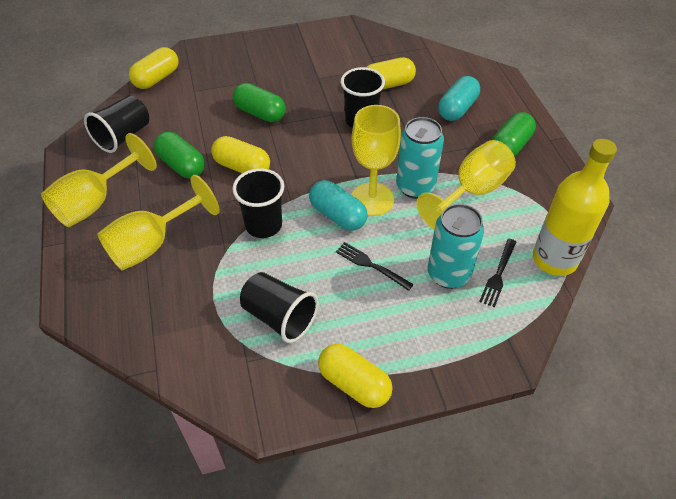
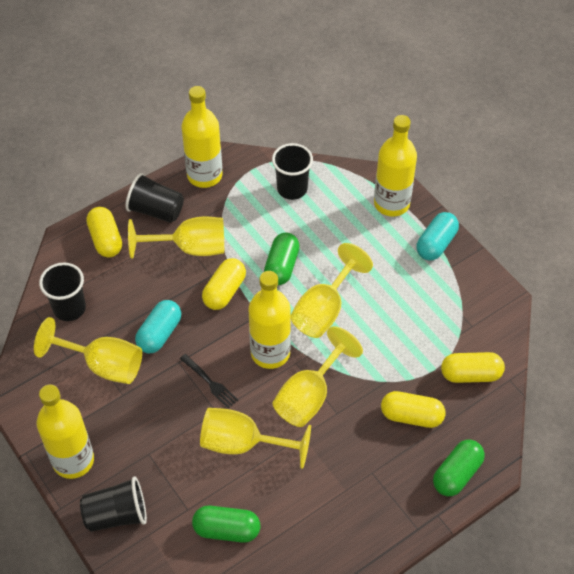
black fork: [336,242,414,291] [479,239,516,308] = 2 -> [180,354,238,409] = 1
turquoise can: [396,117,444,199] [428,204,484,289] = 2 -> none = 0
yellow bottle: [533,139,617,276] = 1 -> [37,384,94,479] [181,86,223,188] [249,271,291,369] [374,115,417,216] = 4
yellow goblet: [41,133,157,227] [97,175,220,271] [351,105,401,216] [416,140,516,230] = 4 -> [34,317,142,384] [128,216,224,258] [200,408,311,469] [273,326,363,427] [290,243,373,338] = 5

